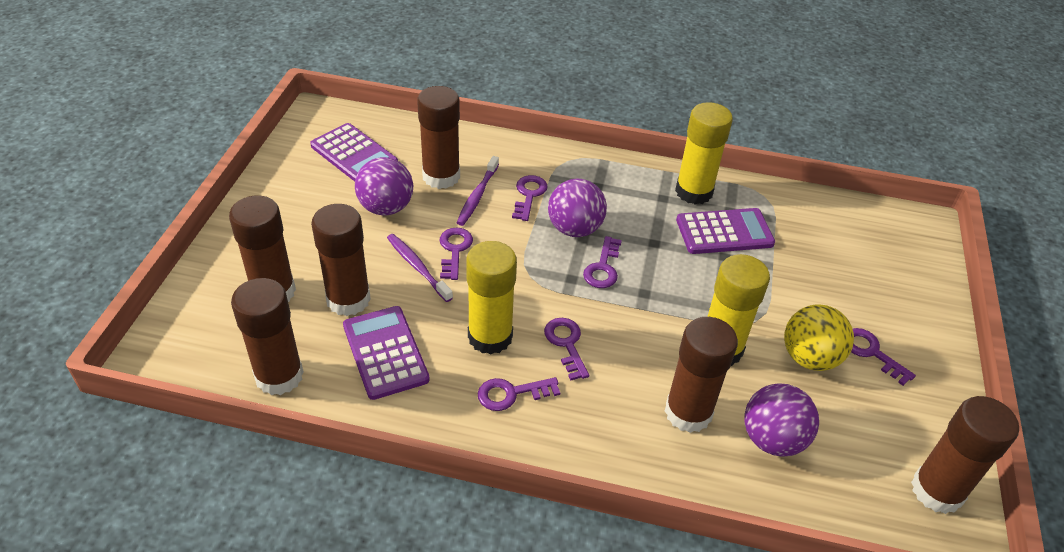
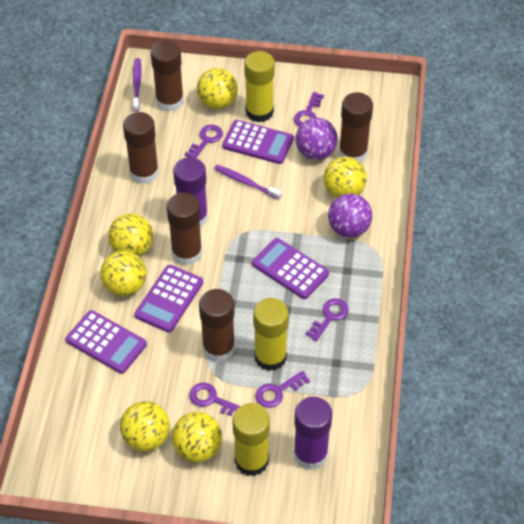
brown glue stick: [229,196,296,302] [231,278,304,395] [311,204,371,316] [417,86,460,189] [665,317,738,433] [911,396,1019,514] = 6 -> [123,112,159,184] [151,41,184,112] [167,193,202,265] [199,289,235,362] [339,92,373,163] = 5
purple ball: [355,157,413,215] [548,178,607,237] [744,383,819,457] = 3 -> [295,118,338,160] [328,193,372,238] = 2
purple calculator: [310,123,398,182] [343,306,430,400] [676,208,775,254] = 3 -> [66,310,147,374] [134,265,203,333] [222,120,294,164] [252,238,329,299] = 4
purple glue stick: none = 0 -> [173,157,208,227] [293,397,332,470] = 2
purple key: [440,227,473,280] [478,377,560,411] [512,175,548,221] [544,318,589,380] [583,236,622,288] [851,328,916,386] = 6 -> [185,125,223,158] [189,383,240,416] [255,371,310,408] [294,92,324,126] [306,298,349,341] = 5
yellow ball: [784,304,854,371] = 1 -> [101,251,146,296] [108,214,153,256] [120,401,170,451] [172,412,222,462] [197,68,238,109] [324,157,367,198] = 6

